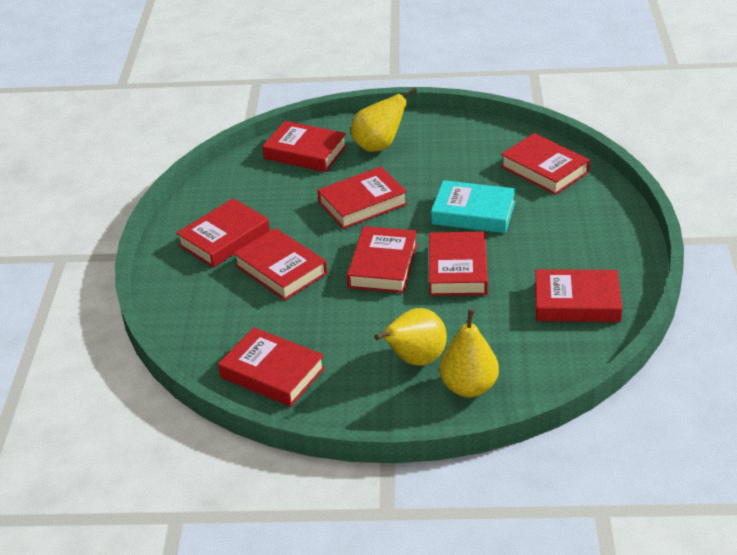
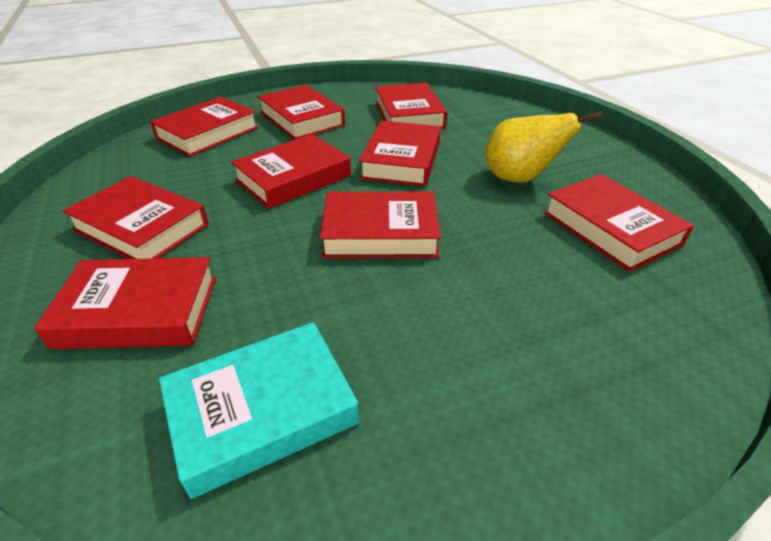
yellow pear: [351,87,417,152] [374,308,447,366] [439,309,499,397] = 3 -> [485,112,602,183] = 1

